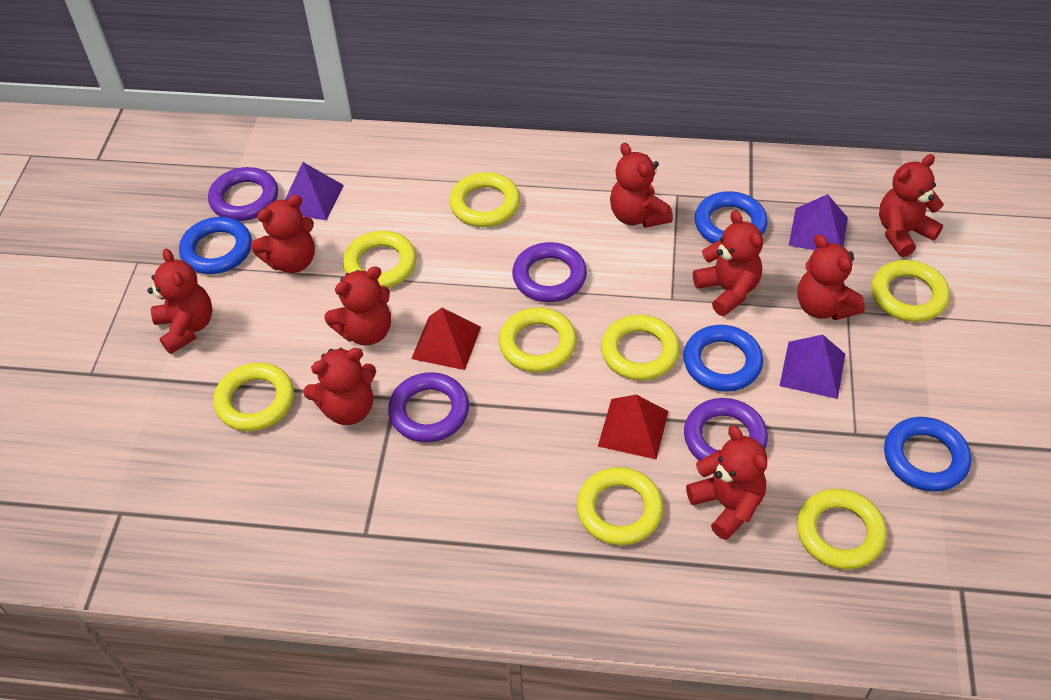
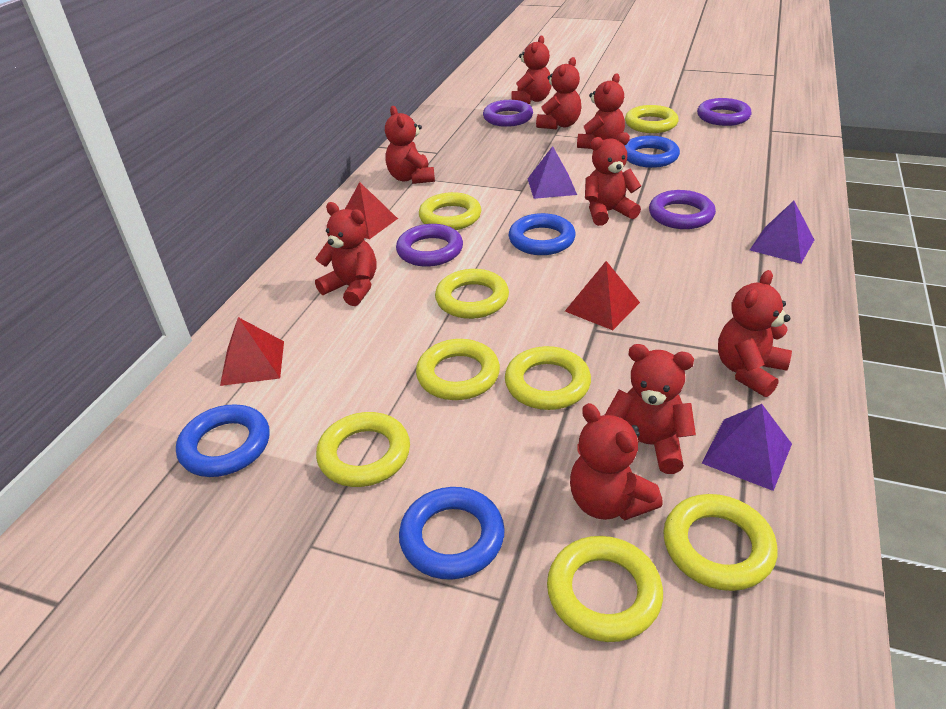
red pyramid: [411,308,481,370] [598,395,669,460] = 2 -> [220,317,284,386] [345,182,398,239] [565,261,640,330] = 3

